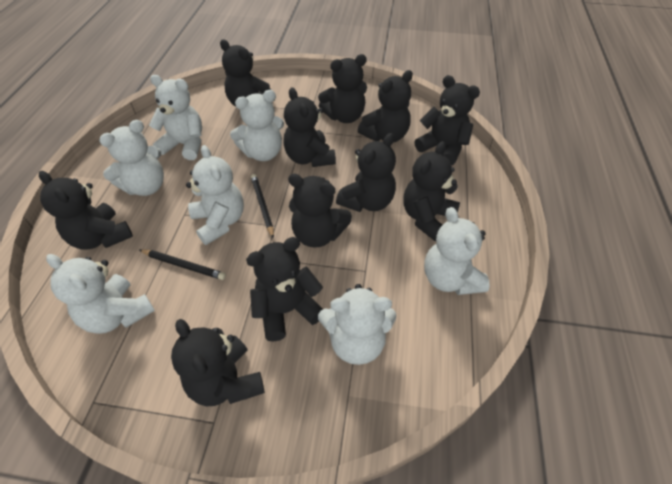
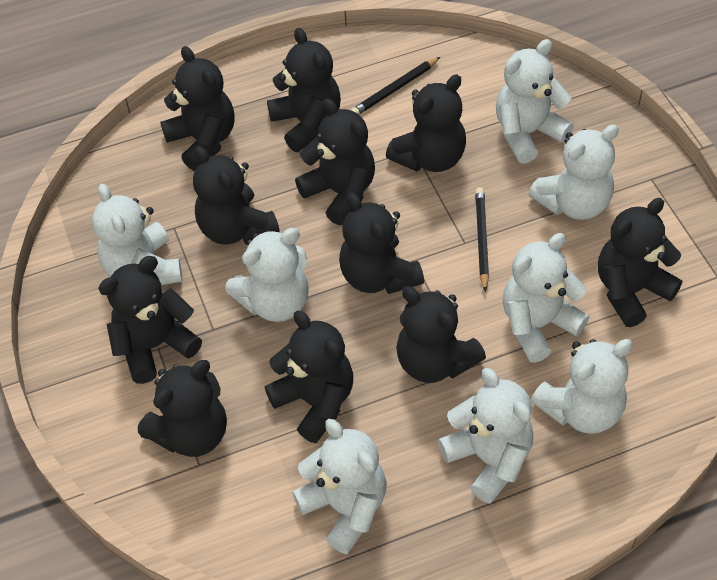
white teddy bear: [46,254,155,334] [99,120,164,196] [149,75,202,160] [186,145,244,245] [230,90,284,161] [318,284,396,365] [424,207,490,295] = 7 -> [92,183,183,285] [225,228,308,322] [292,419,386,555] [438,368,533,504] [496,39,574,164] [503,233,589,363] [528,124,619,220] [531,339,633,434] = 8

